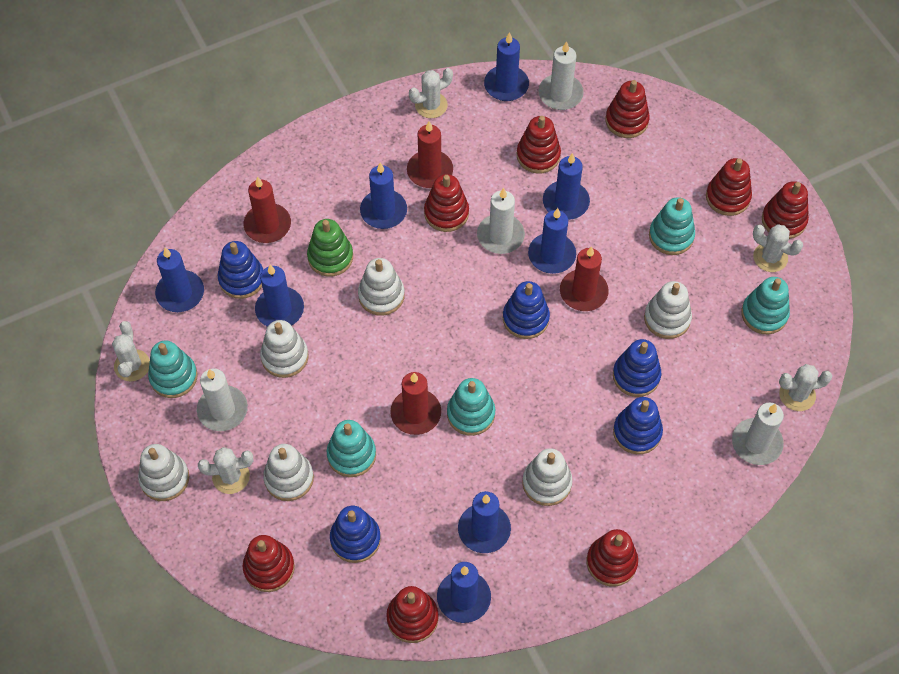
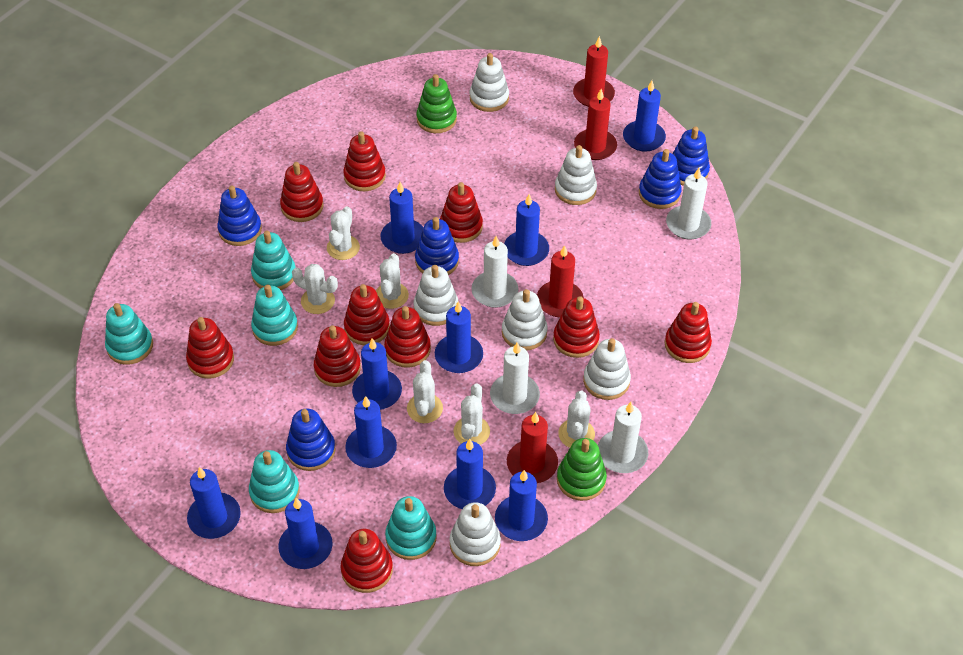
blue candle: [155,248,204,312] [255,265,304,327] [360,163,407,229] [437,562,491,623] [458,491,511,553] [484,32,529,101] [528,208,576,274] [543,153,590,220] = 8 -> [187,467,241,539] [278,498,333,569] [345,396,397,468] [352,338,402,410] [380,182,424,254] [435,301,483,373] [444,439,496,509] [495,470,548,541] [504,194,549,266] [623,81,666,152] = 10
green stacking toy: [307,219,353,277] = 1 -> [417,74,457,133] [557,438,607,501] = 2
red stacking toy: [243,535,295,592] [386,586,439,643] [424,174,469,232] [517,116,561,174] [587,529,638,587] [605,80,650,138] [706,158,752,216] [762,181,809,239] = 8 -> [186,317,234,379] [280,162,324,222] [314,325,361,387] [341,529,393,593] [343,131,386,191] [344,284,390,345] [384,306,431,368] [440,182,483,243] [553,296,600,358] [665,302,712,363] = 10
white cactus: [112,321,150,381] [198,447,253,494] [409,68,453,118] [753,224,803,272] [779,364,832,411] = 5 -> [292,264,338,314] [327,206,360,260] [376,253,409,309] [407,360,443,423] [453,383,490,445] [558,390,595,448] = 6

